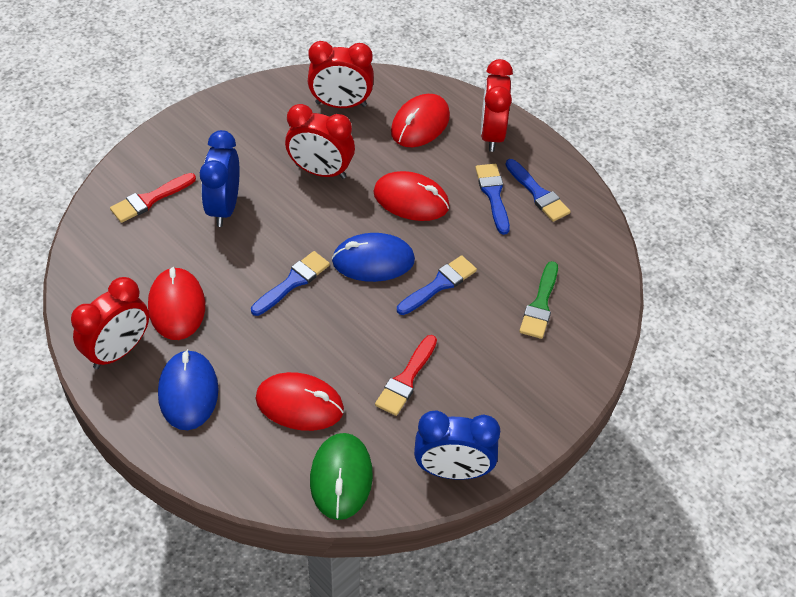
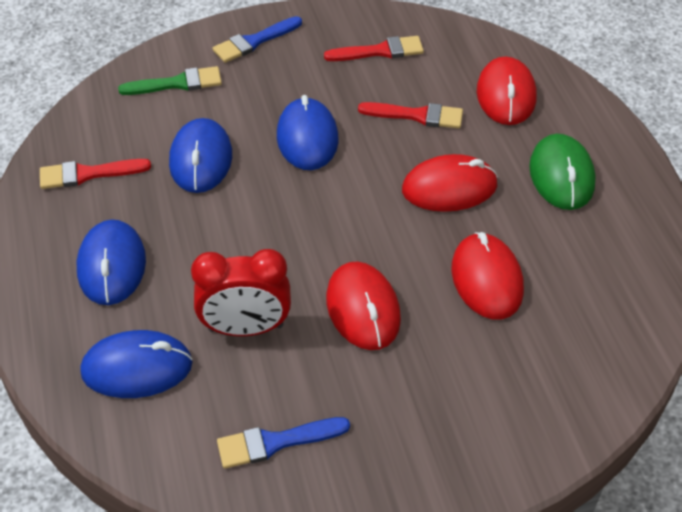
blue brush: [251,251,330,316] [397,255,477,315] [475,164,510,235] [505,159,571,222] = 4 -> [212,16,302,63] [217,417,350,469] = 2
blue clock: [200,130,240,227] [414,411,500,480] = 2 -> none = 0
blue mouse: [158,349,218,430] [332,233,415,282] = 2 -> [77,219,146,305] [80,330,193,398] [169,118,232,193] [277,95,339,170] = 4
red brush: [110,173,196,223] [375,335,437,416] = 2 -> [40,159,151,189] [324,36,424,61] [358,102,463,129] = 3
red clock: [71,277,149,369] [285,104,355,179] [308,41,374,108] [481,59,513,152] = 4 -> [191,249,291,336] = 1

